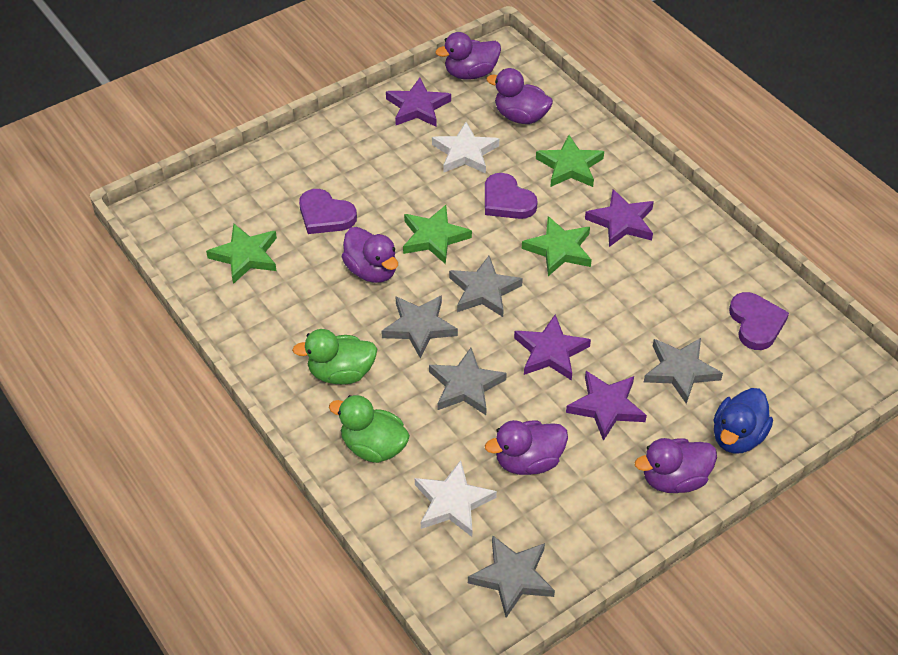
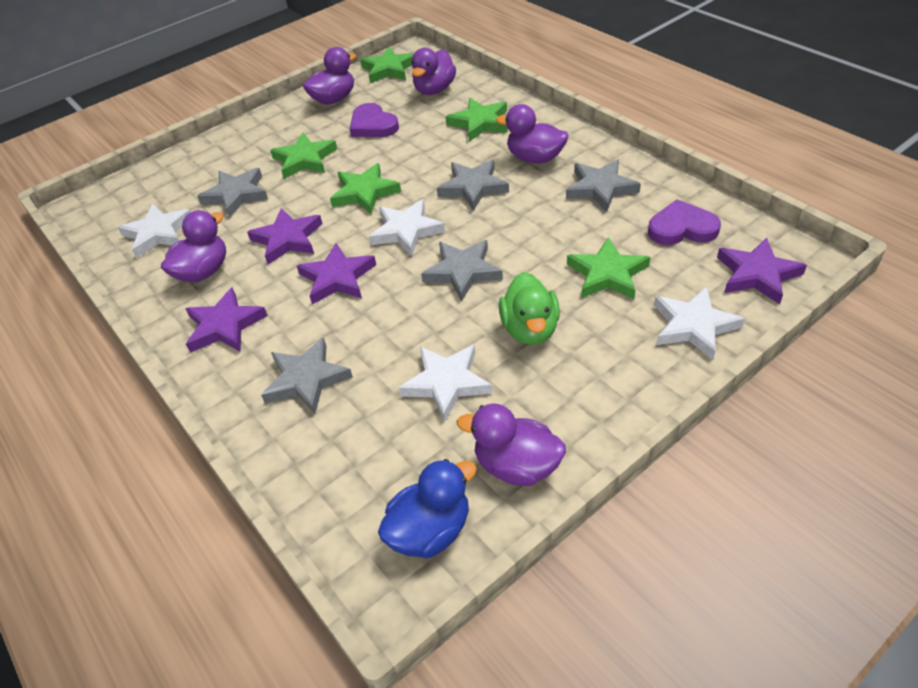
green duck: [292,329,377,385] [329,395,410,463] = 2 -> [499,272,560,345] = 1
green star: [206,224,277,284] [403,205,472,264] [522,216,592,276] [536,135,604,187] = 4 -> [270,133,337,179] [330,163,401,214] [360,47,414,83] [446,98,508,142] [567,237,650,299] = 5
purple heart: [299,189,357,234] [485,173,538,219] [729,292,789,350] = 3 -> [350,103,399,137] [648,199,721,245] = 2
white star: [415,460,497,537] [432,122,499,174] = 2 -> [118,204,191,258] [369,199,445,256] [399,344,492,422] [654,287,745,360] = 4

